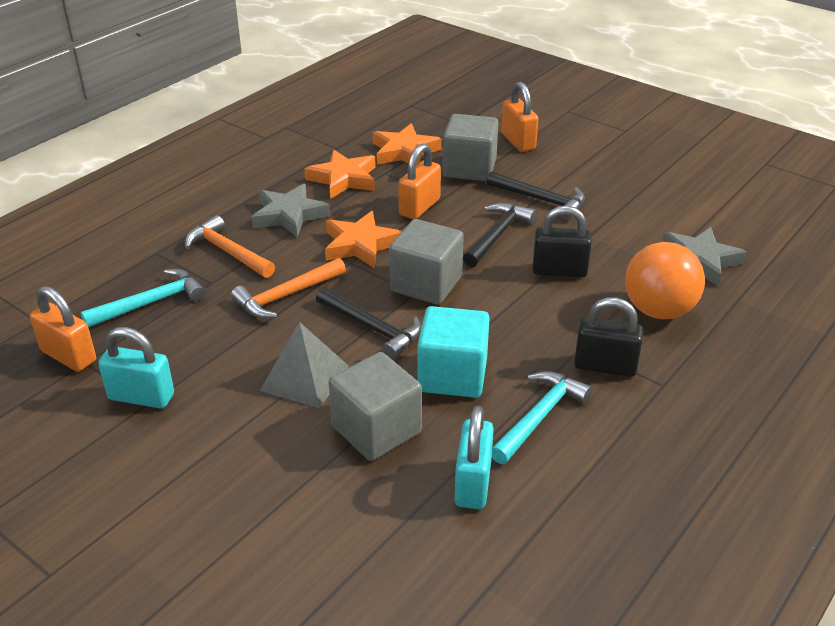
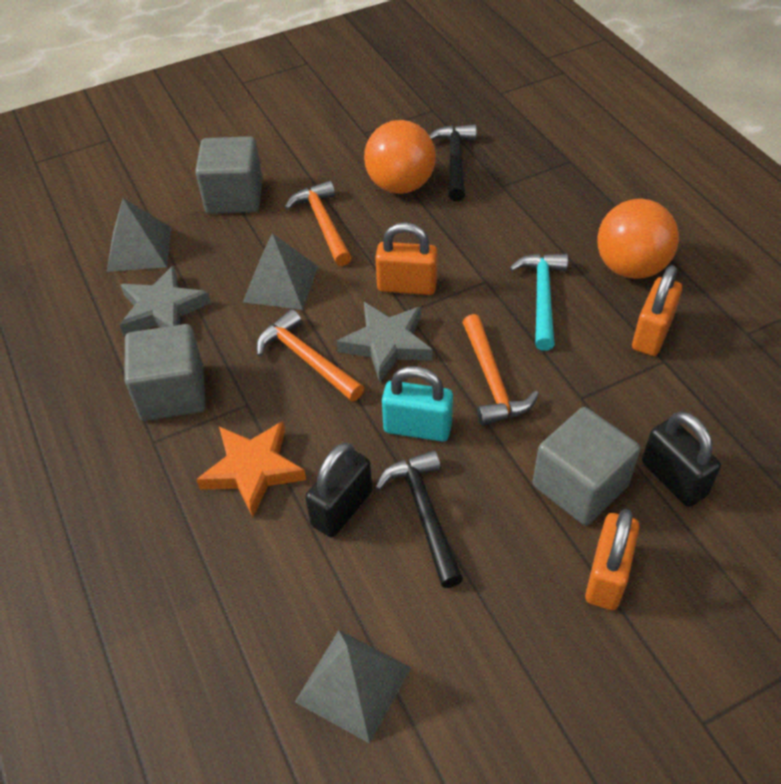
black hammer: [316,287,422,359] [463,203,536,267] [487,171,585,220] = 3 -> [375,450,463,588] [429,124,476,201] = 2
grey pyramid: [260,322,349,408] = 1 -> [107,198,171,272] [243,233,318,310] [295,630,411,744] = 3
orange ball: [625,242,705,319] = 1 -> [364,120,436,194] [597,199,679,279] = 2
orange hammer: [185,215,275,278] [231,258,346,319] = 2 -> [256,309,364,401] [285,181,352,266] [462,314,539,426] = 3
orange star: [304,150,376,199] [325,211,402,268] [373,123,442,166] = 3 -> [196,421,306,517] = 1
turquoise cube: [417,306,490,398] = 1 -> none = 0
turquoise hammer: [81,269,206,327] [492,371,592,464] = 2 -> [509,254,568,351] = 1
turquoise padlock: [98,327,174,408] [455,406,494,509] = 2 -> [382,366,453,442] = 1

